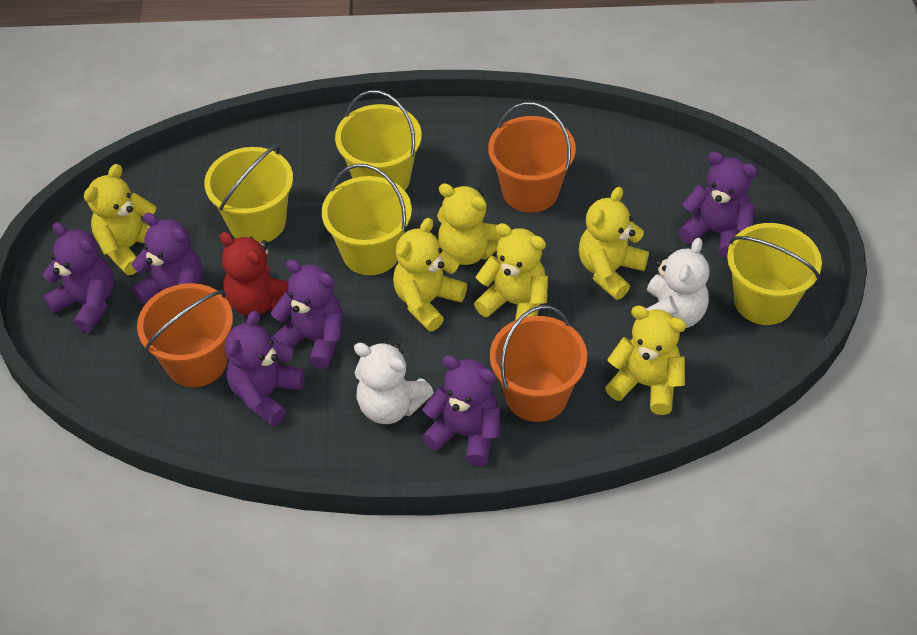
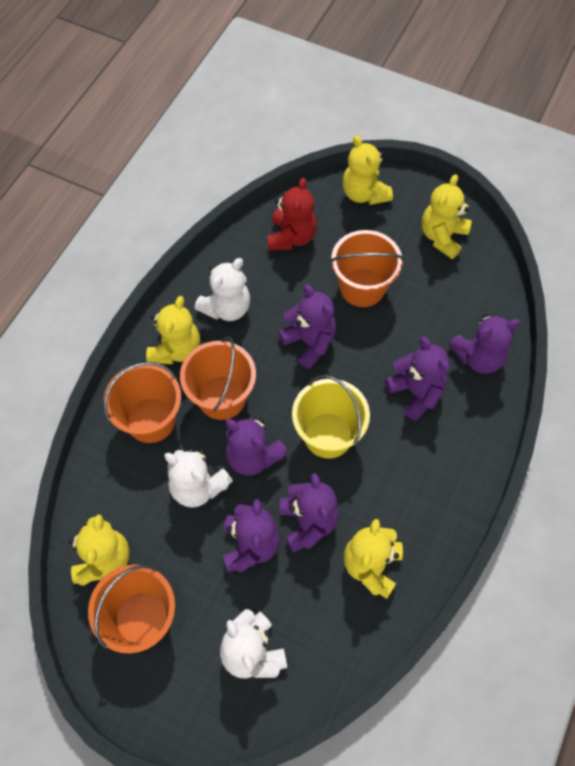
orange bucket: [137,283,233,387] [488,102,576,213] [490,305,587,422] = 3 -> [88,564,175,654] [104,362,181,443] [180,336,256,420] [330,230,404,307] = 4
white teddy bear: [354,342,434,424] [646,238,710,328] = 2 -> [164,449,233,508] [195,258,250,321] [220,609,287,678] = 3
yellow bucket: [204,145,293,243] [322,164,412,275] [335,90,422,190] [727,223,822,325] = 4 -> [292,375,370,458] = 1
yellow teddy bear: [84,164,157,275] [393,218,467,331] [437,183,502,265] [474,223,548,320] [579,187,649,300] [605,305,686,415] = 6 -> [69,515,130,586] [146,296,200,364] [342,135,393,205] [343,519,403,599] [422,174,472,259] = 5

